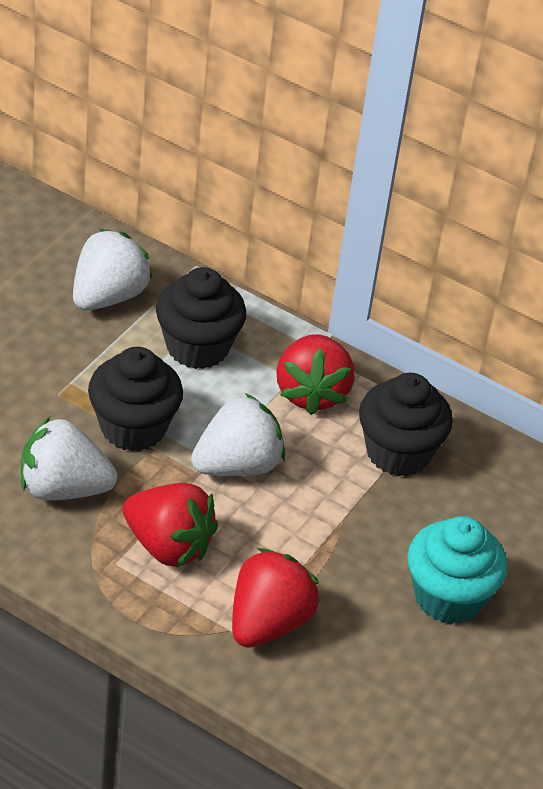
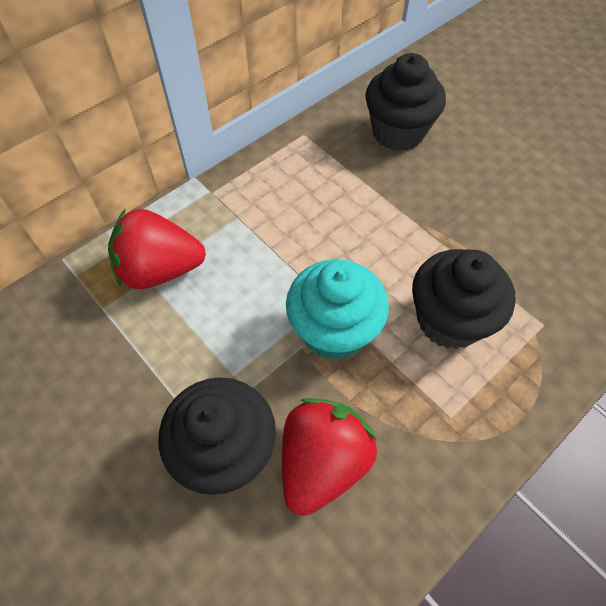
red strawberry: [123,483,218,568] [232,548,320,648] [276,334,355,415] = 3 -> [108,209,206,289] [282,398,377,516] = 2
white strawberry: [21,417,117,501] [73,229,153,311] [191,393,285,476] = 3 -> none = 0

